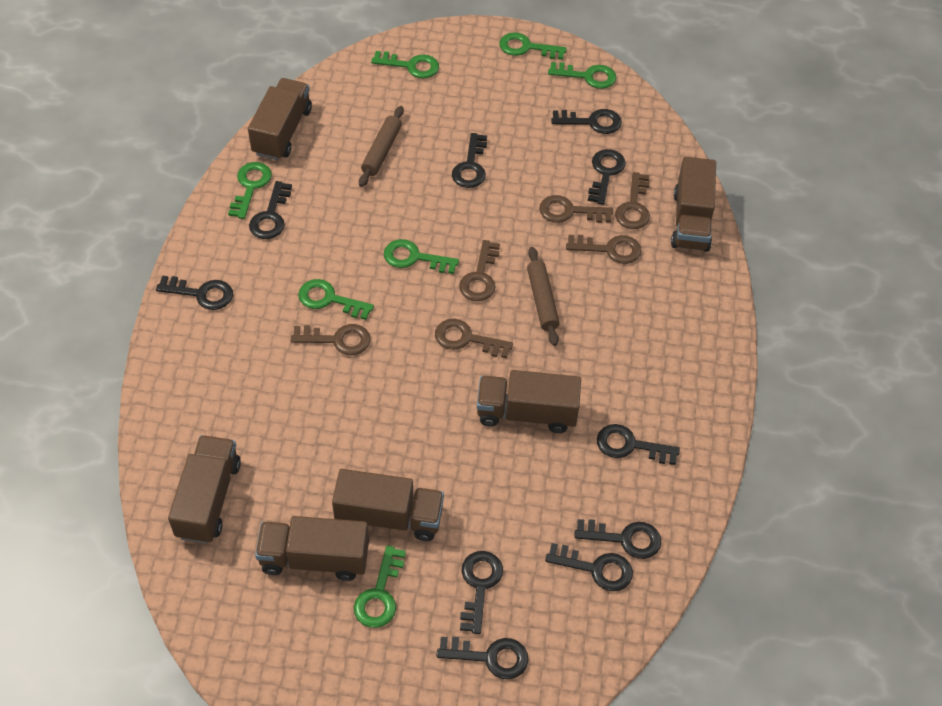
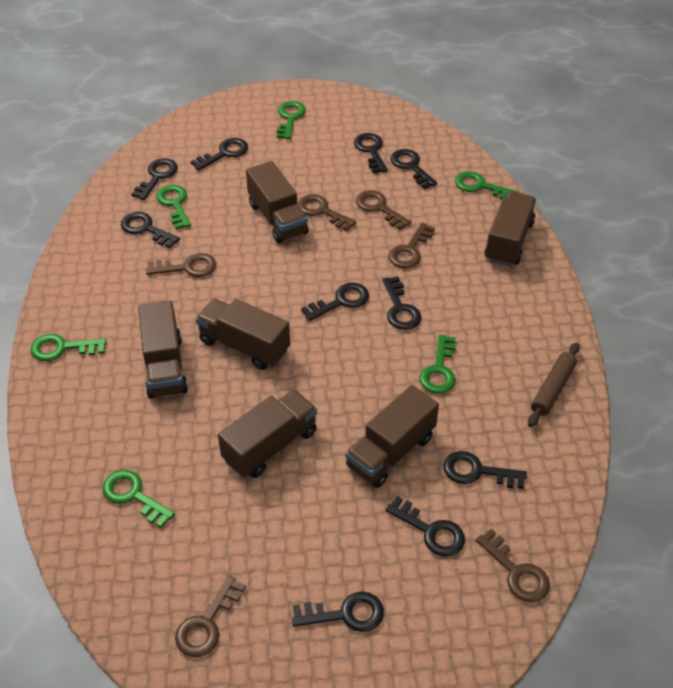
brown rolling pin: [359,106,404,187] [527,247,560,346] = 2 -> [528,342,580,427] = 1
green key: [228,162,272,219] [298,279,374,320] [354,545,406,628] [371,51,439,79] [384,239,459,274] [499,32,567,60] [548,62,616,89] = 7 -> [30,334,107,361] [102,470,175,528] [156,185,191,229] [277,101,306,139] [419,334,456,394] [455,171,518,200] = 6

